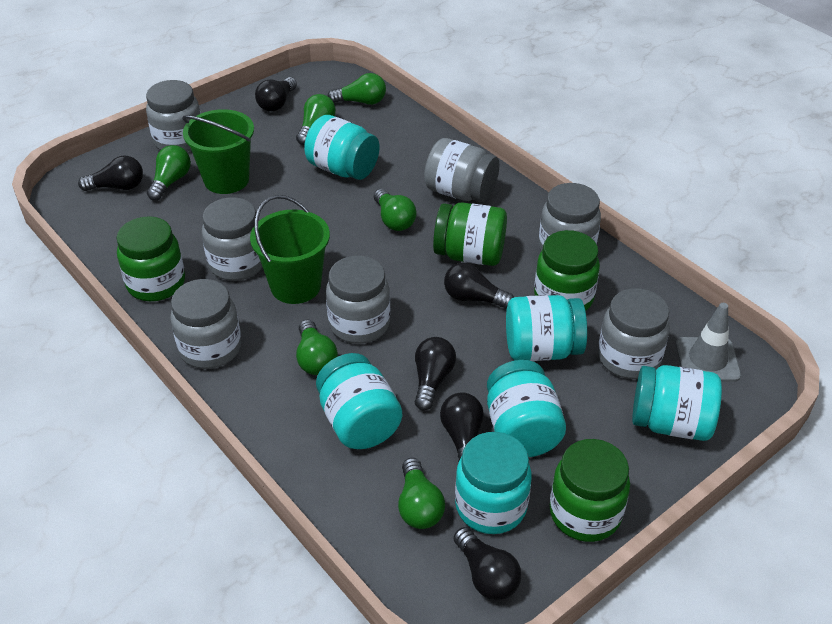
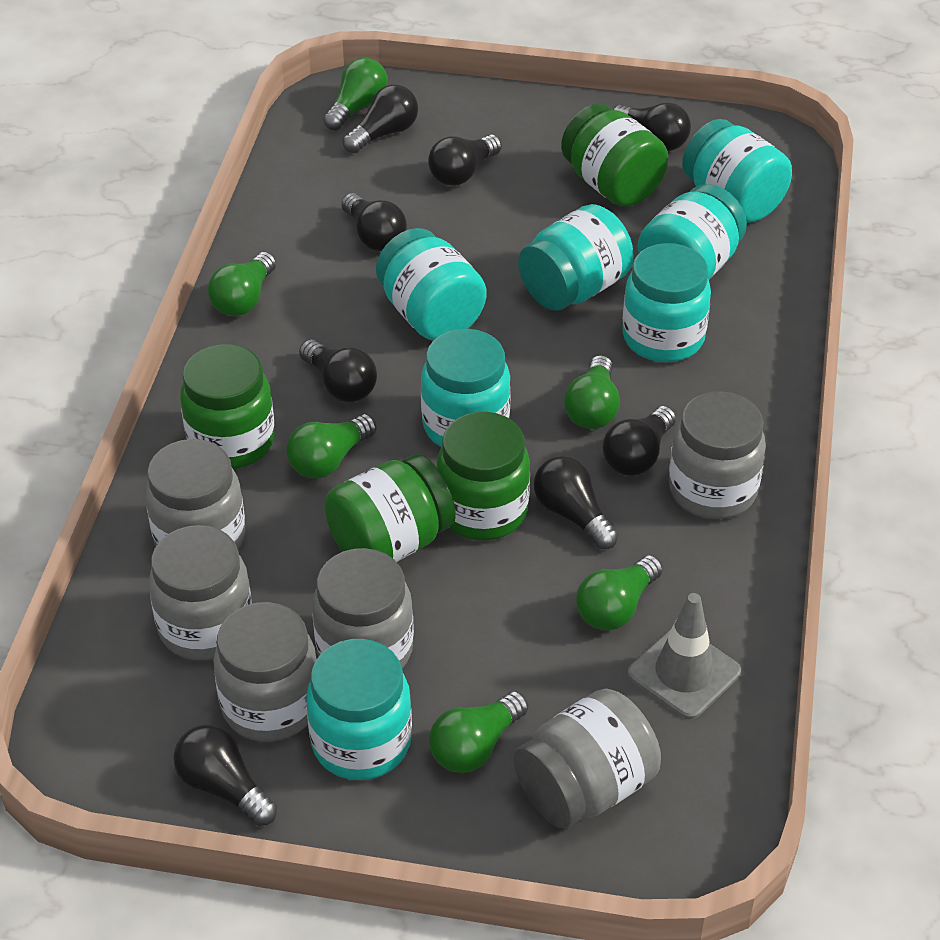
black light bulb: [78,155,143,191] [255,77,297,111] [415,337,456,411] [440,393,484,462] [444,263,514,309] [454,527,521,600] = 6 -> [173,724,277,826] [299,339,377,402] [341,193,407,251] [343,84,418,153] [428,134,502,186] [534,456,618,550] [602,406,676,476] [613,102,691,151] = 8
green bucket: [182,109,254,194] [250,195,330,304] = 2 -> none = 0
grey jar: [146,80,201,152] [170,279,241,369] [202,197,263,281] [326,256,390,344] [424,138,499,203] [539,183,601,251] [598,288,670,379] = 7 -> [145,439,245,549] [149,525,252,660] [214,602,317,742] [312,548,414,669] [513,689,661,829] [669,391,766,519] = 6
turquoise jar: [304,115,379,180] [316,353,402,449] [455,432,532,534] [487,360,566,457] [506,295,587,361] [632,365,722,441] = 6 -> [306,639,412,780] [376,228,487,341] [421,329,511,447] [518,204,633,311] [622,243,711,362] [638,184,747,280] [682,119,792,223] = 7

